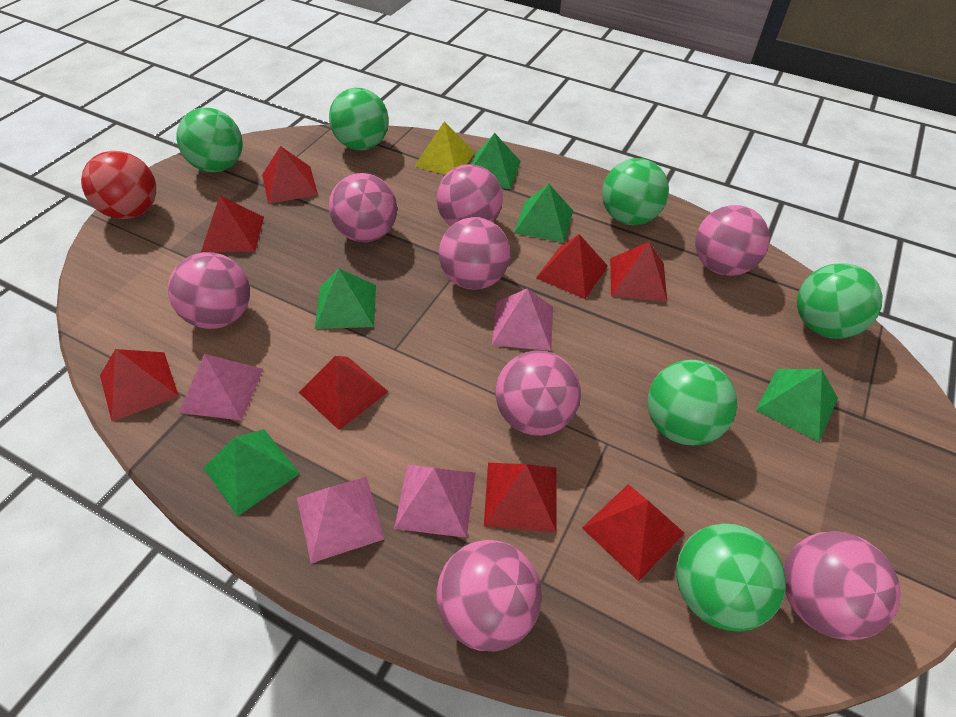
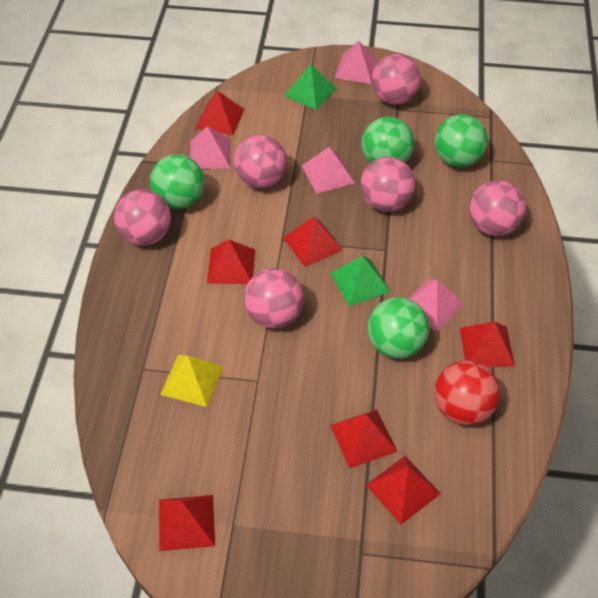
green ball: [176,107,243,172] [329,88,389,150] [602,158,669,225] [648,360,737,446] [676,523,786,632] [797,263,882,339] = 6 -> [150,154,205,209] [362,117,414,163] [368,297,429,359] [435,114,488,167] = 4
green pyramid: [203,429,300,516] [315,269,376,329] [472,133,521,189] [514,184,573,243] [756,369,838,442] = 5 -> [284,64,337,110] [330,256,391,306] = 2
pink ball: [168,252,250,329] [329,173,397,242] [436,164,503,226] [436,540,542,651] [439,217,510,290] [496,350,581,436] [695,205,770,276] [784,531,901,640] = 8 -> [114,189,171,246] [234,135,287,188] [244,268,304,328] [360,157,415,212] [371,54,421,105] [469,180,526,236] = 6
red pyramid: [100,349,179,422] [201,196,264,252] [262,146,318,204] [299,356,389,430] [484,463,557,532] [536,234,608,299] [582,484,684,581] [610,242,667,302] = 8 -> [159,495,215,551] [195,91,245,135] [207,240,255,284] [283,217,343,267] [330,409,398,468] [366,456,441,524] [460,321,515,367] = 7

